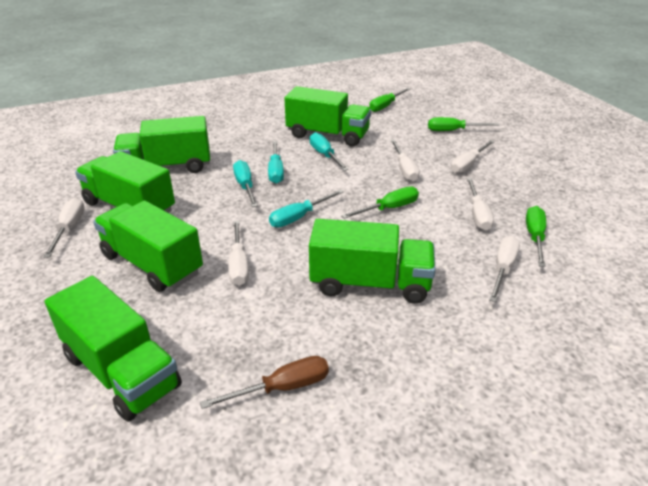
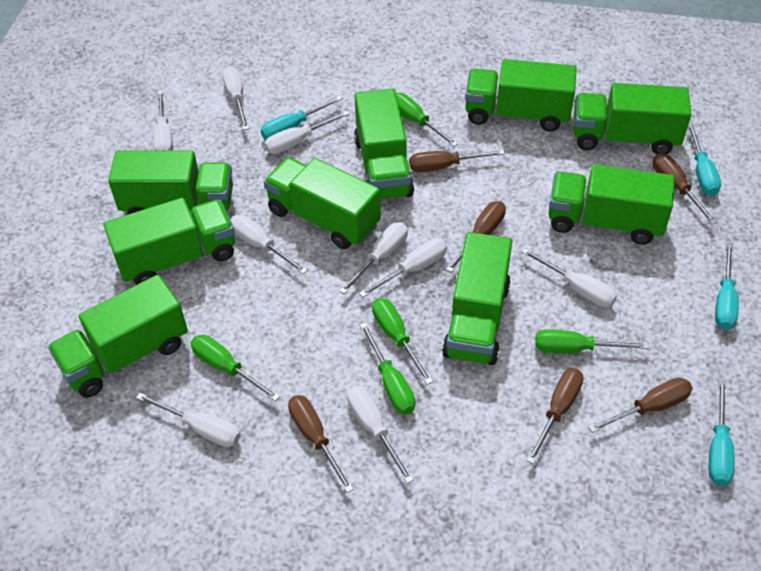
brown screwdriver: [200,356,329,409] = 1 -> [288,395,354,493] [409,150,505,172] [446,201,506,272] [527,368,584,464] [588,378,693,433] [653,153,717,224] = 6
green screwdriver: [341,187,419,219] [369,88,411,112] [428,117,499,131] [526,206,546,267] = 4 -> [191,335,280,401] [360,322,415,414] [372,298,433,385] [396,93,458,147] [535,329,649,353] = 5
green truck: [45,276,182,422] [75,151,175,213] [93,201,203,292] [113,116,210,173] [284,86,371,147] [309,219,436,304] = 6 -> [48,275,188,398] [103,198,235,285] [108,151,233,214] [264,157,381,249] [354,88,414,199] [442,232,512,365] [465,59,577,132] [549,164,675,245] [574,83,691,154] = 9
white screwdriver: [44,198,85,258] [228,220,249,286] [391,140,420,182] [451,140,495,174] [467,178,494,231] [489,236,520,302] = 6 -> [136,393,241,447] [154,90,173,151] [222,66,249,130] [230,215,308,274] [264,110,350,154] [339,222,408,294] [347,386,413,484] [359,239,447,297] [521,248,617,307] = 9

